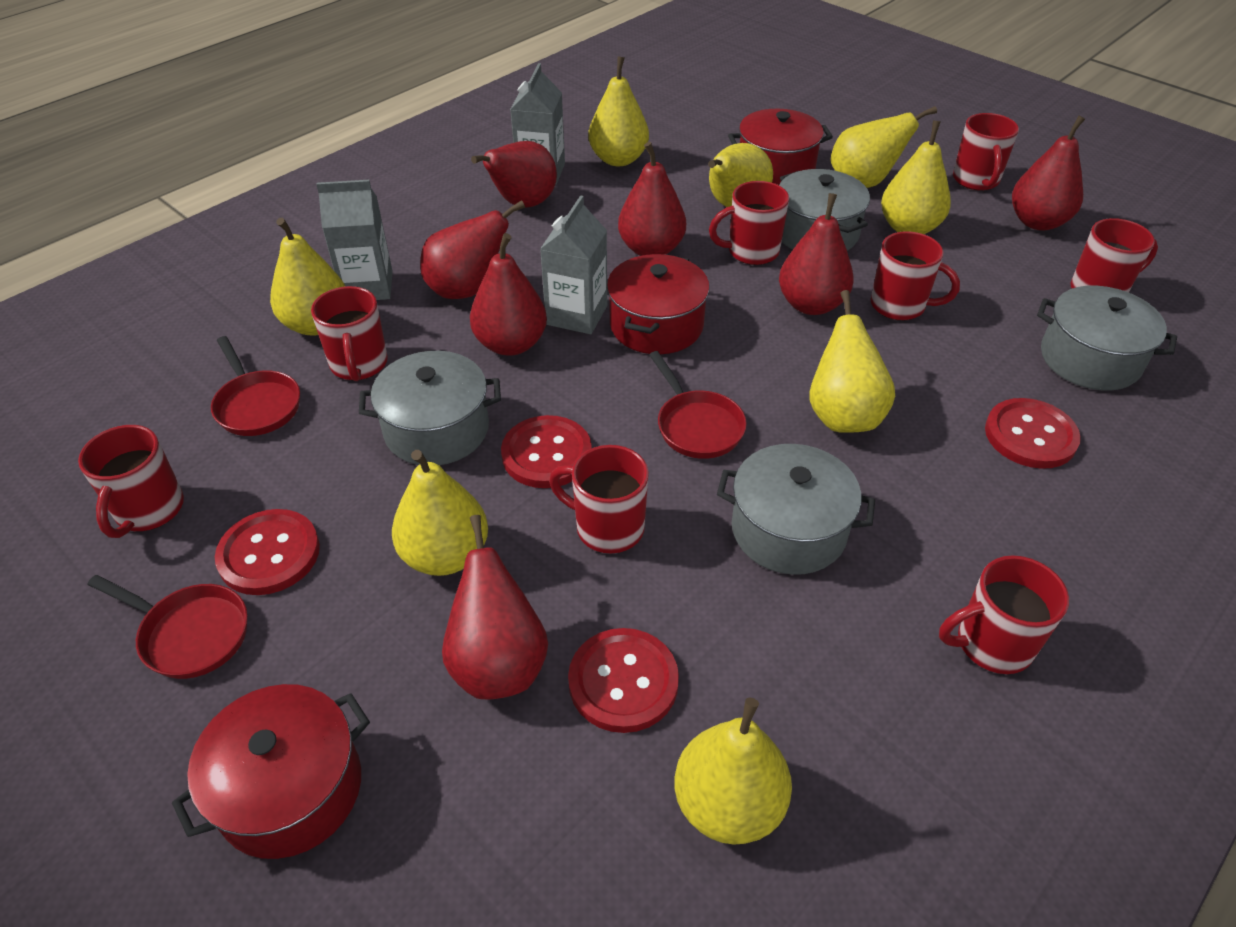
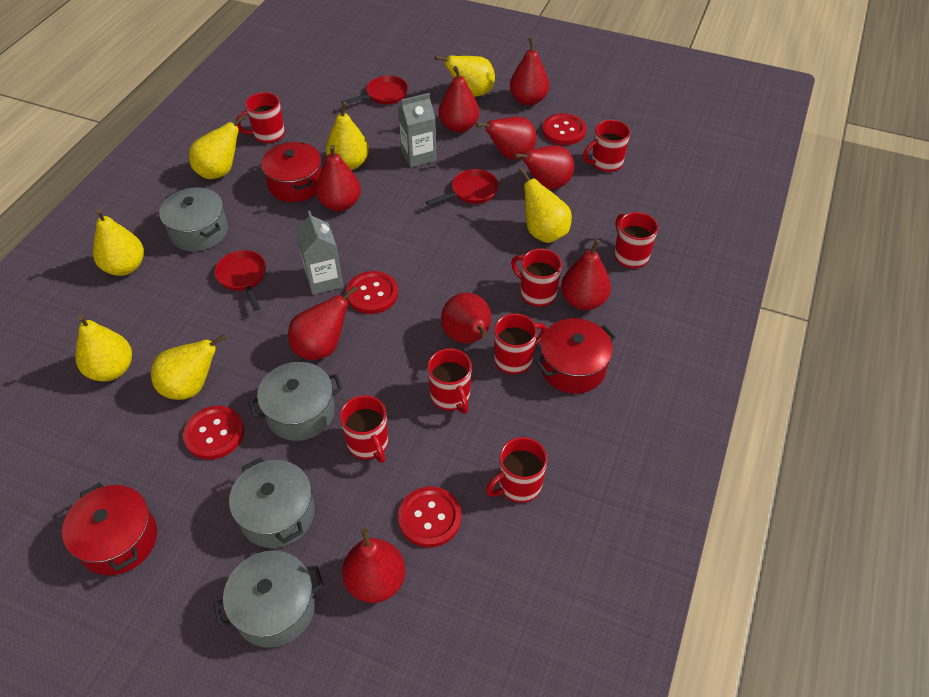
grey carton: [316,180,393,300] [510,63,565,185] [540,195,607,334] = 3 -> [296,211,343,295] [398,93,437,167] = 2
red pear: [420,200,525,299] [442,515,548,699] [470,233,547,356] [471,141,557,208] [618,142,686,256] [779,193,854,315] [1012,116,1085,231] = 7 -> [288,286,358,360] [316,145,361,211] [342,528,406,603] [439,66,479,133] [441,293,492,344] [476,117,537,160] [510,38,549,106] [514,145,574,189] [561,239,611,310] = 9
yellow pear: [270,218,345,336] [392,450,488,576] [588,56,649,166] [675,697,792,845] [708,143,773,207] [809,290,895,433] [830,106,937,188] [881,121,951,234] = 8 -> [75,315,132,382] [93,209,144,276] [151,334,227,400] [189,114,246,179] [326,102,369,170] [435,55,495,97] [518,167,572,243] = 7

